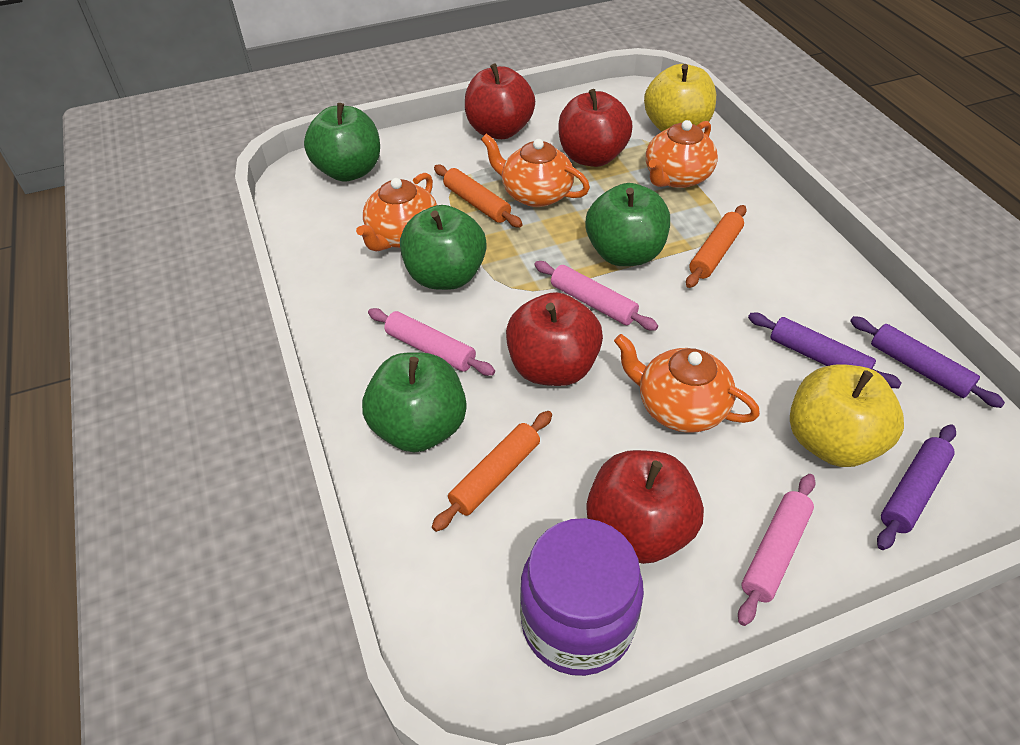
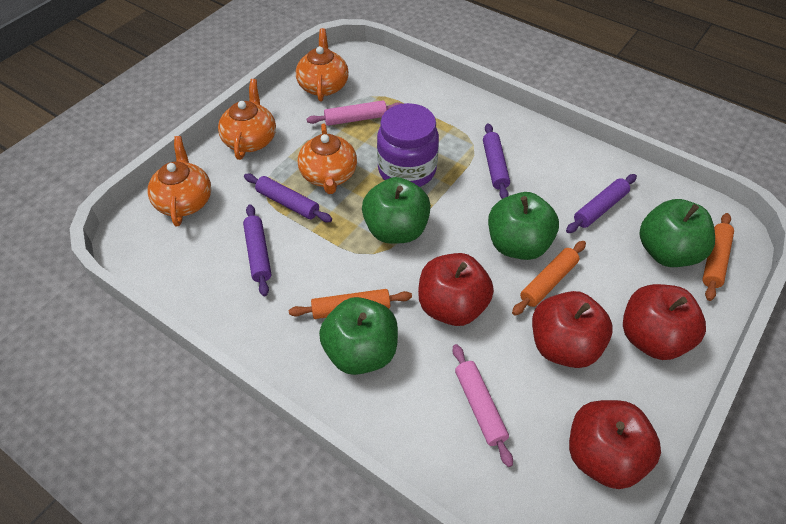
pink rolling pin: [368,308,495,376] [534,261,658,331] [738,474,816,626] = 3 -> [307,100,402,126] [453,344,513,467] = 2
purple rolling pin: [748,313,902,388] [850,316,1005,408] [877,424,956,550] = 3 -> [243,204,271,296] [244,174,332,222] [483,123,510,199] [566,174,637,233] = 4
yellow apple: [644,64,716,132] [790,364,904,467] = 2 -> none = 0

